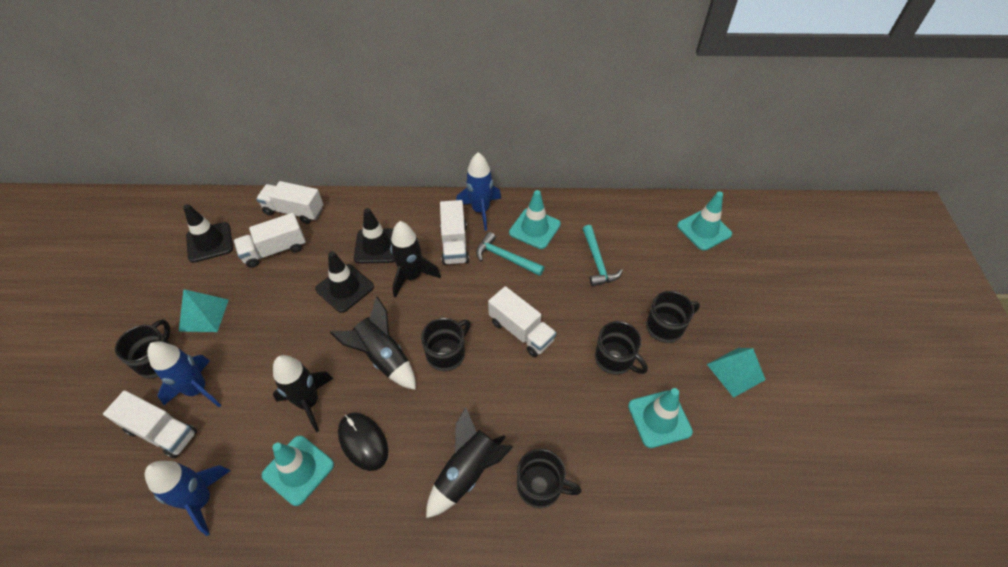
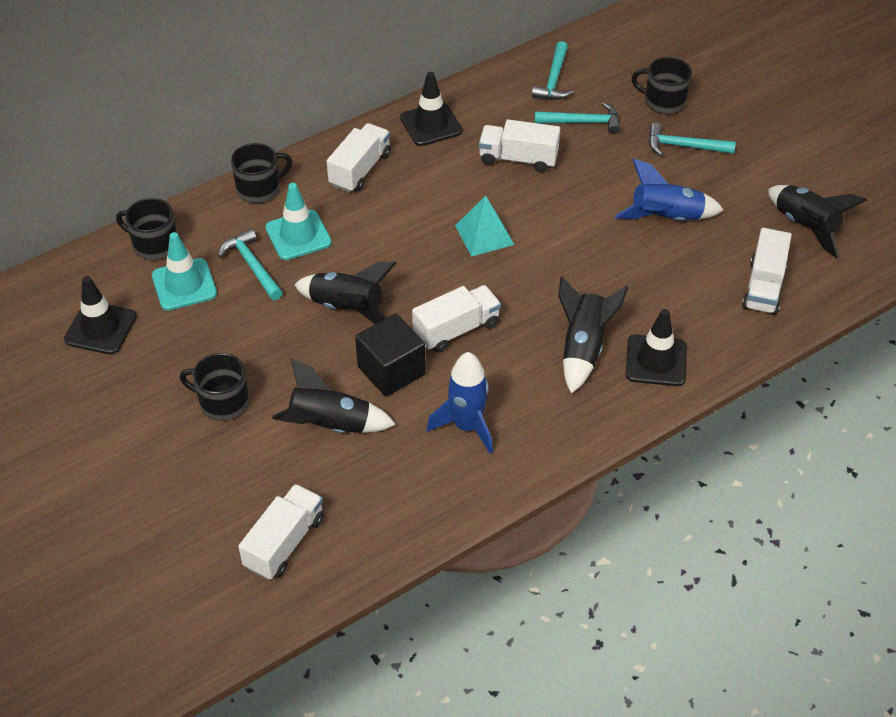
black cube: none = 0 -> [355,313,426,397] = 1
black mouse: [338,413,388,471] = 1 -> none = 0
black mug: [115,319,170,378] [421,318,471,371] [517,449,581,508] [595,321,648,375] [646,291,700,343] = 5 -> [116,198,177,260] [180,353,249,421] [231,143,292,203] [631,57,692,114] = 4
blue rocket: [145,461,230,536] [147,341,222,408] [456,152,501,231] = 3 -> [427,352,493,454] [615,159,724,221] = 2
turquoise hammer: [476,232,544,276] [583,225,623,286] = 2 -> [218,228,283,300] [532,41,573,100] [535,102,620,134] [649,122,736,156] = 4
turquoise pyramid: [179,289,229,332] [707,348,765,398] = 2 -> [455,195,514,257] = 1
turquoise traffic cone: [262,436,334,506] [509,190,561,249] [628,388,693,448] [677,191,732,251] = 4 -> [152,232,217,311] [265,183,332,260] = 2

